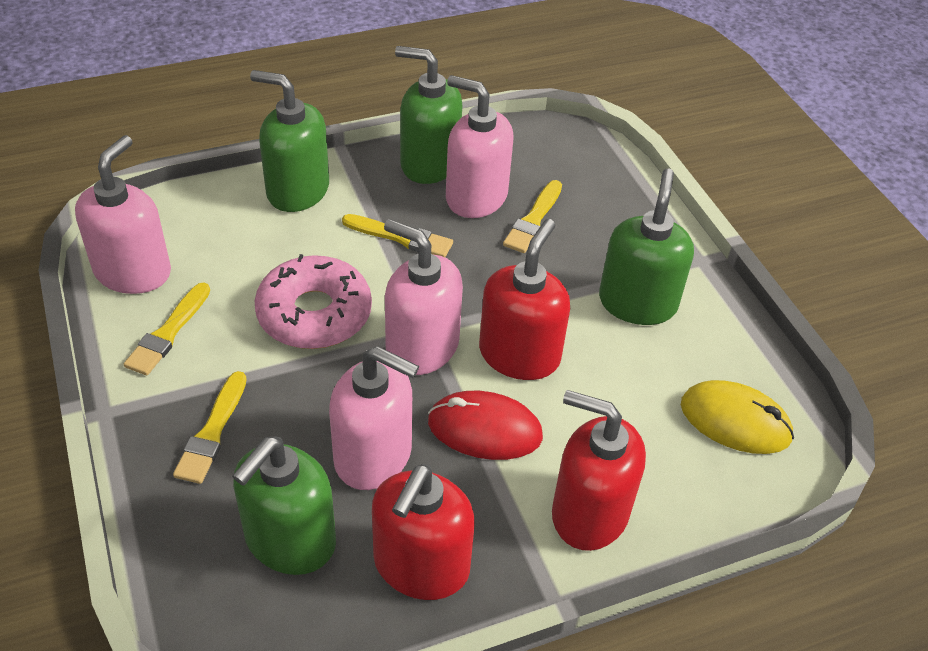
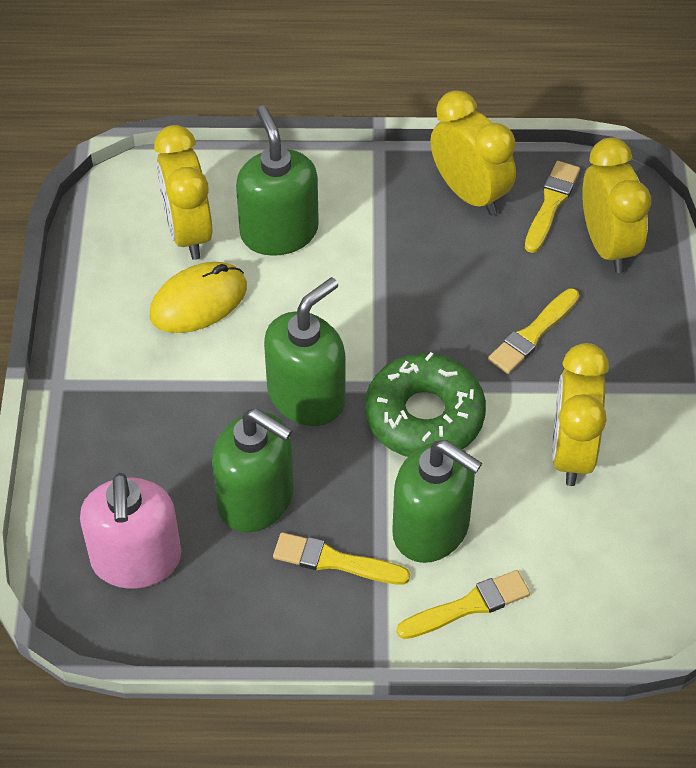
green donut: none = 0 -> [365,352,486,457] = 1
pink donut: [255,254,372,349] = 1 -> none = 0
pink soap dispenser: [75,135,171,294] [329,346,419,490] [384,219,463,375] [446,75,514,218] = 4 -> [80,473,181,589] = 1
red mouse: [428,391,543,460] = 1 -> none = 0
red soap dispenser: [372,464,475,600] [479,219,570,380] [552,390,646,551] = 3 -> none = 0
yellow clock: none = 0 -> [154,125,212,260] [430,90,516,216] [552,343,609,486] [582,138,651,273] = 4

